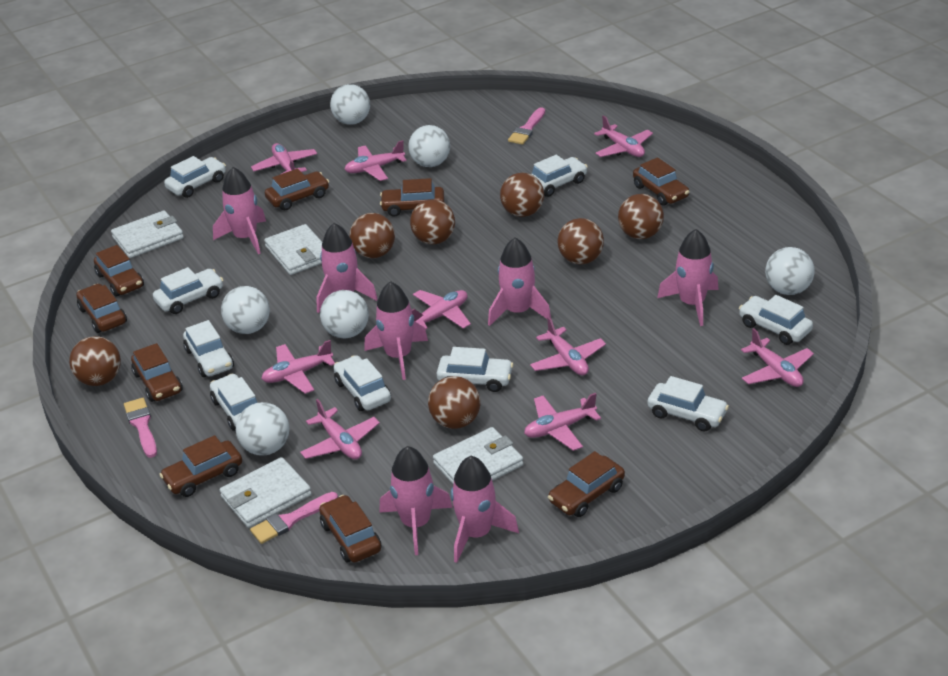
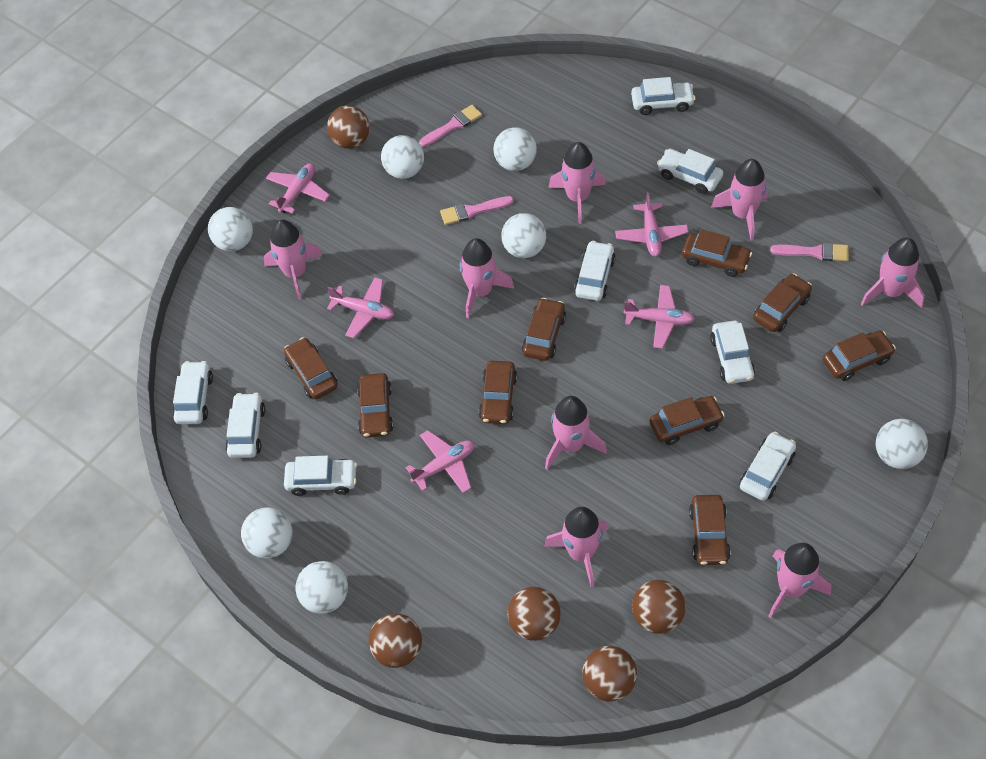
brown ball: [69,336,121,386] [350,213,395,258] [410,199,455,244] [428,376,480,429] [500,173,544,217] [557,218,604,265] [618,194,664,239] = 7 -> [327,106,370,149] [369,613,422,668] [507,587,561,641] [582,646,637,702] [632,580,686,634] = 5
pink plane: [251,143,317,174] [261,340,335,394] [300,399,380,459] [345,140,407,181] [412,290,471,330] [524,393,601,451] [530,317,606,375] [594,115,653,157] [741,328,814,387] = 9 -> [266,164,330,214] [327,277,394,338] [405,430,474,493] [615,192,689,257] [624,285,695,349] = 5
pink rocket: [213,167,266,254] [316,223,378,313] [364,281,428,380] [379,446,453,555] [451,456,519,563] [488,237,551,326] [657,229,718,326] = 7 -> [264,220,322,300] [460,238,514,318] [544,507,608,588] [545,396,607,470] [548,142,606,224] [711,159,768,241] [768,543,831,618] [861,237,925,308] = 8
white ball: [221,286,270,334] [236,402,289,456] [320,290,369,338] [330,84,370,125] [409,125,450,167] [765,247,815,295] = 6 -> [208,207,253,251] [241,507,293,559] [296,561,348,614] [381,135,424,179] [493,127,537,171] [501,213,546,258] [876,419,928,469] = 7
white car: [153,267,223,314] [164,156,226,198] [183,320,234,377] [210,374,257,431] [334,355,391,411] [437,347,513,392] [531,155,588,197] [647,376,729,432] [739,295,813,345] = 9 -> [172,361,213,424] [225,393,265,458] [284,456,357,496] [574,241,616,301] [631,77,695,115] [657,149,723,194] [710,321,755,384] [740,432,796,501] = 8
white wallet: [111,211,184,258] [220,457,312,528] [264,224,322,275] [433,427,523,484] = 4 -> none = 0

